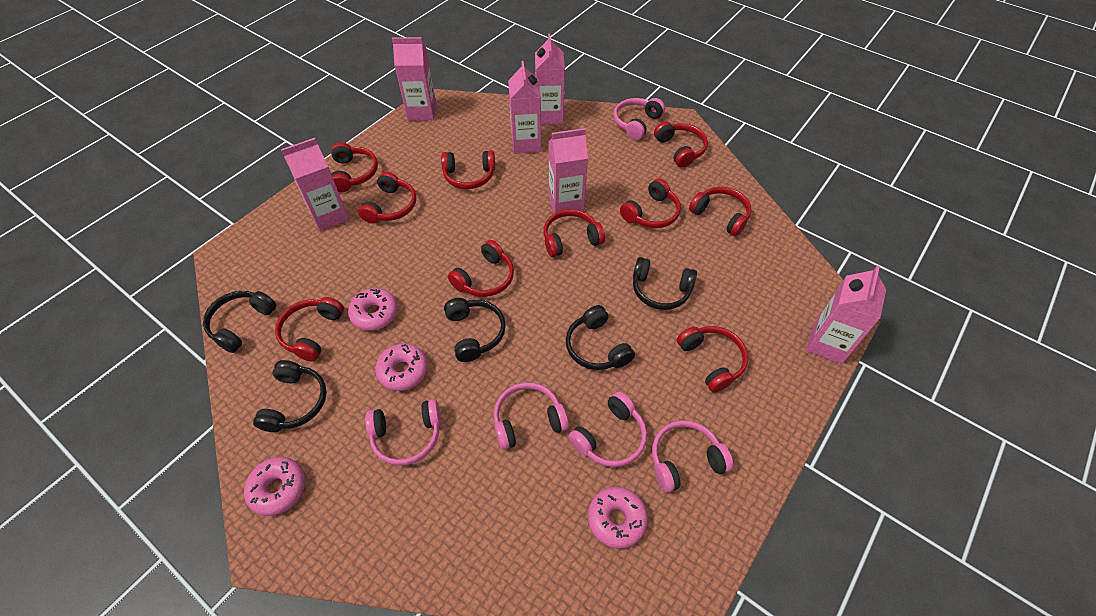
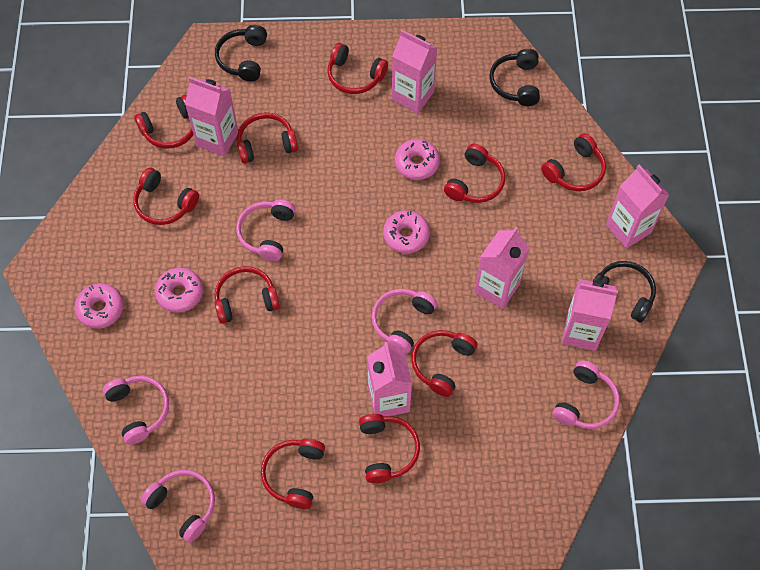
black headphones: [203,291,277,353] [253,360,327,432] [444,298,506,362] [566,305,635,370] [633,257,697,310] = 5 -> [215,25,267,81] [489,49,540,106] [593,261,656,323] = 3

